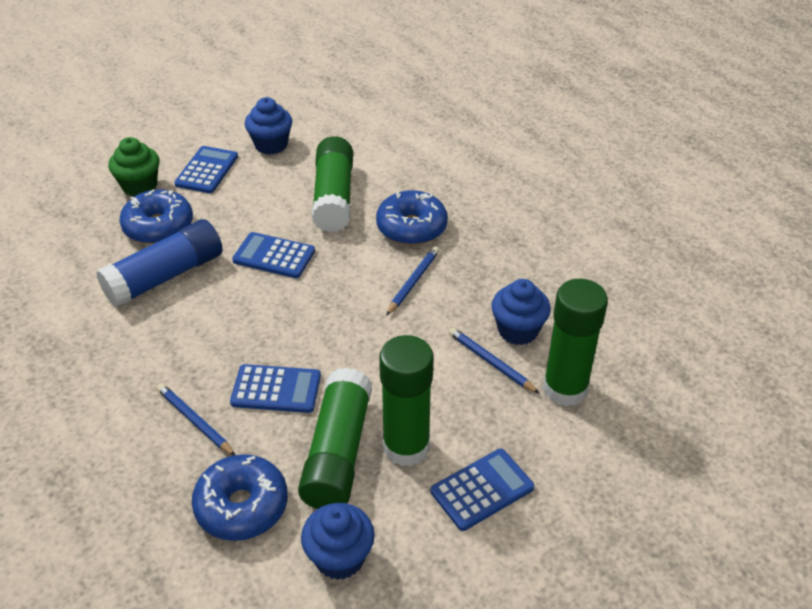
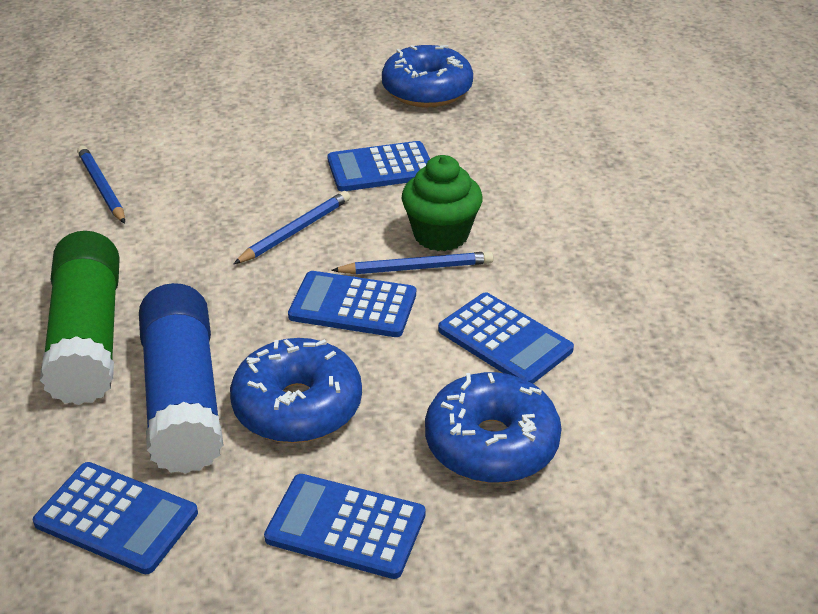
blue calculator: [174,146,238,193] [230,364,321,413] [232,232,315,278] [431,449,534,531] = 4 -> [33,462,198,574] [264,474,426,579] [288,271,416,337] [327,141,430,191] [438,292,574,384] = 5
blue cupcake: [245,97,292,155] [301,503,375,580] [491,279,551,345] = 3 -> none = 0
green glue stick: [298,368,372,509] [312,136,353,232] [379,335,434,466] [543,279,608,407] = 4 -> [40,231,120,405] = 1

